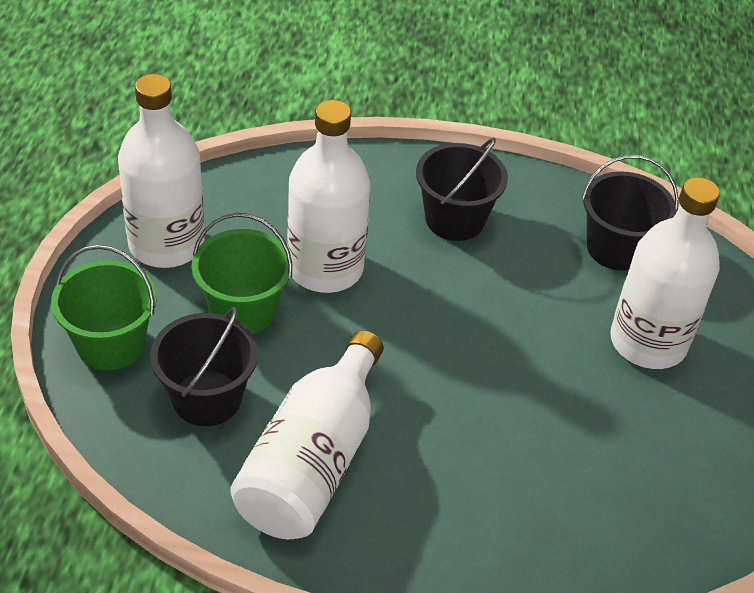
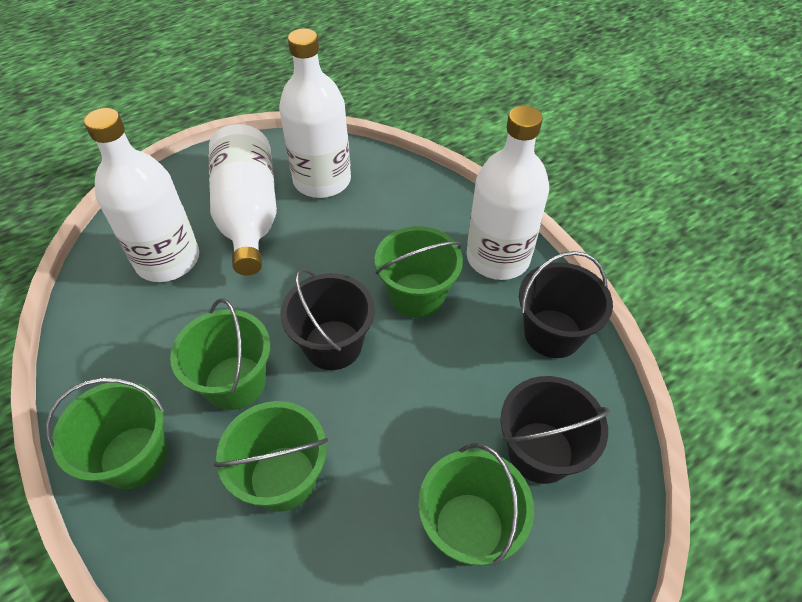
green bucket: [51,245,157,370] [192,213,293,334] = 2 -> [46,378,167,489] [170,298,270,410] [214,401,328,511] [375,226,463,318] [418,443,534,566] = 5

